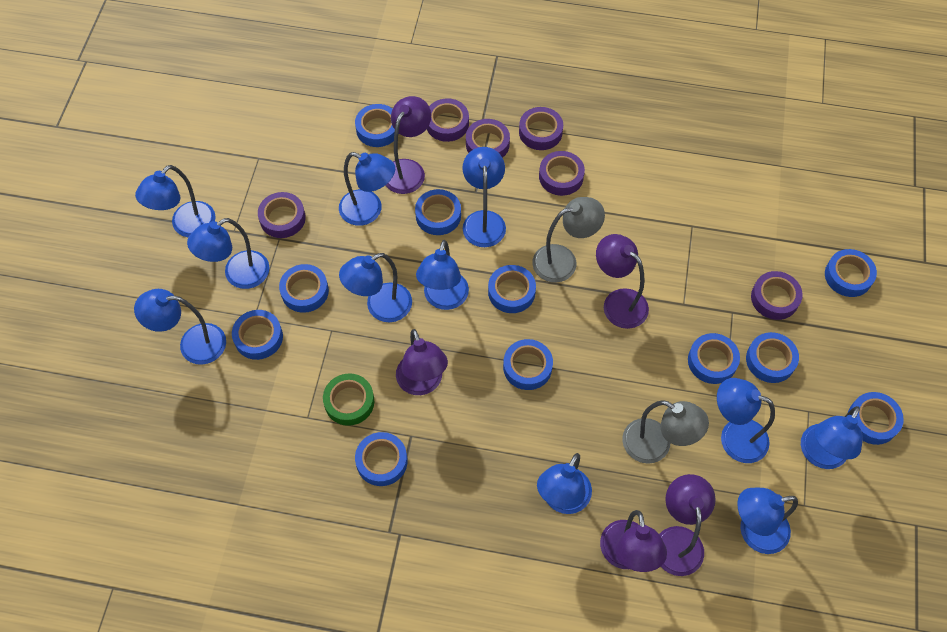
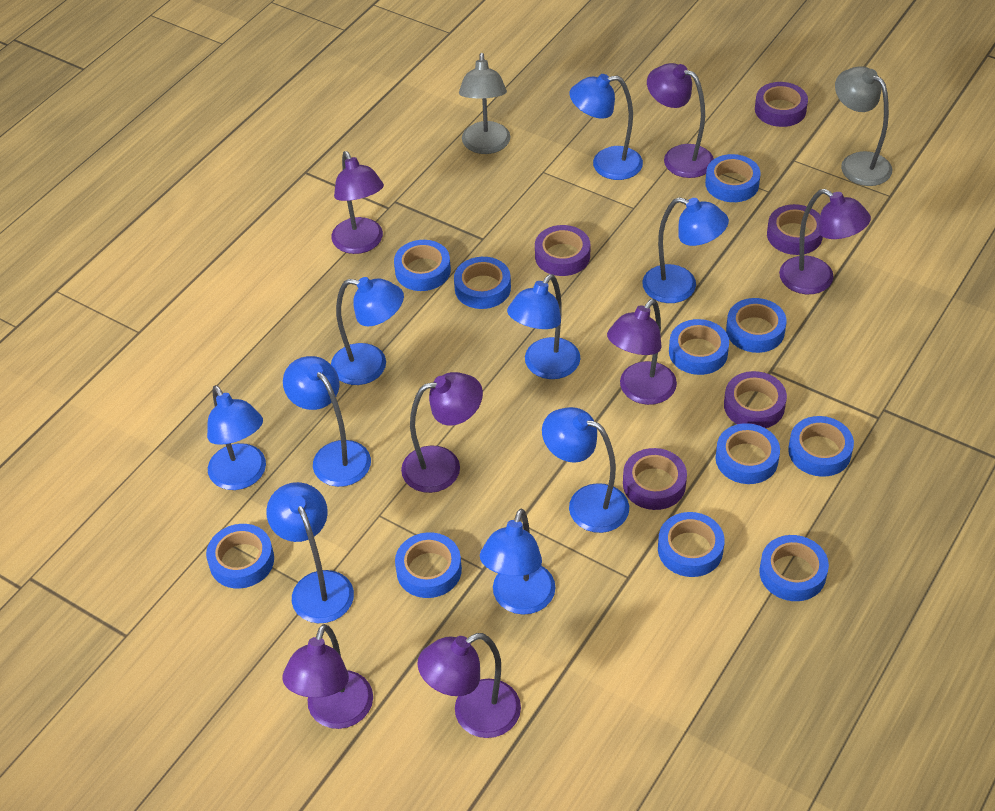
blue lamp: [134,289,226,365] [135,165,216,237] [187,218,269,289] [339,152,395,226] [339,253,412,322] [416,240,469,310] [462,147,506,247] [537,453,592,514] [717,378,775,463] [737,488,798,554] [801,406,863,469] = 11 -> [207,385,266,490] [266,482,354,623] [283,356,371,487] [331,277,404,385] [480,509,555,615] [507,274,580,379] [542,407,629,533] [570,74,643,180] [642,197,729,303] = 9
green tape: [323,373,374,426] = 1 -> none = 0
purple lamp: [385,96,431,194] [396,329,448,395] [596,234,649,329] [600,510,667,572] [659,474,716,576] = 5 -> [282,624,373,729] [331,151,384,254] [401,372,483,493] [417,633,521,738] [607,299,677,405] [647,63,714,178] [779,189,871,294] = 7
purple tape: [258,192,306,238] [427,98,469,142] [466,119,510,158] [519,107,563,150] [539,151,585,196] [751,271,803,320] = 6 -> [535,225,590,276] [623,448,687,510] [724,371,787,428] [755,82,808,127] [767,204,823,255] = 5

